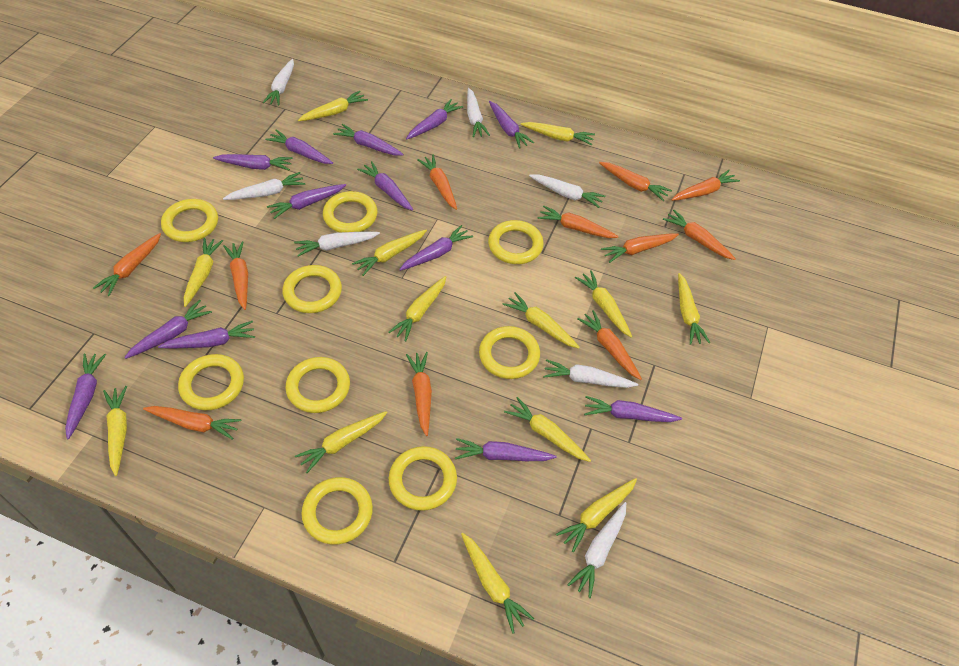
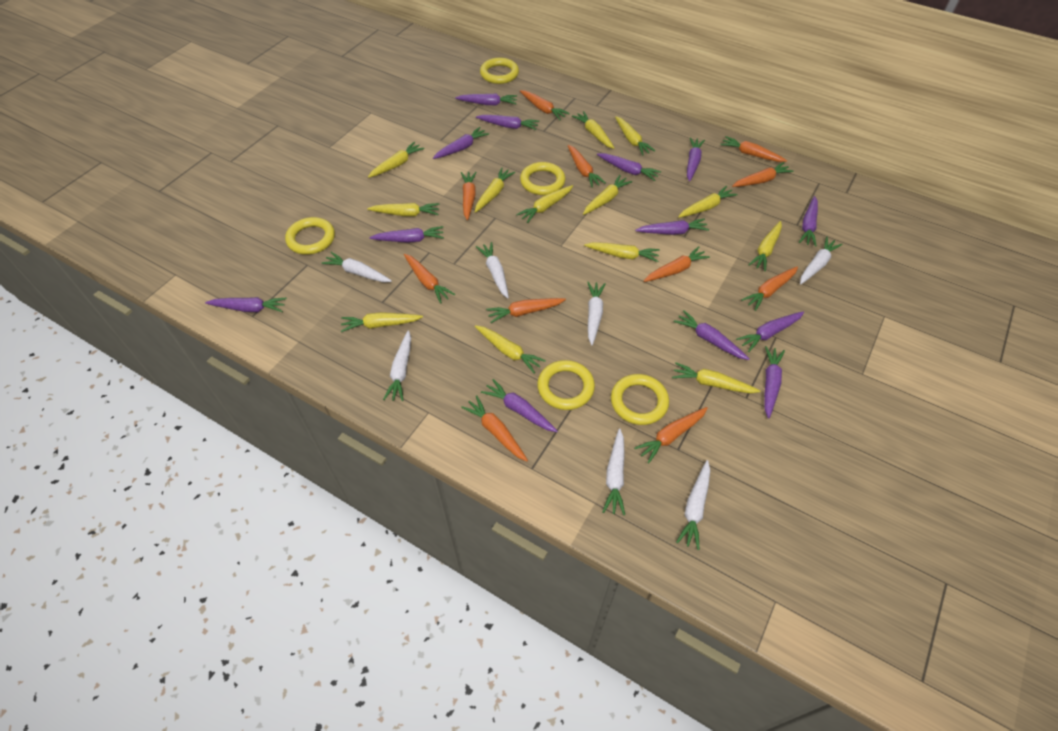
yellow ring: [161,199,218,242] [178,354,244,410] [282,265,342,313] [285,357,350,413] [302,477,373,545] [323,191,378,232] [389,446,457,511] [479,326,540,379] [488,220,544,264] = 9 -> [285,217,335,255] [480,58,519,84] [520,162,565,195] [537,360,595,410] [611,374,669,425] = 5

